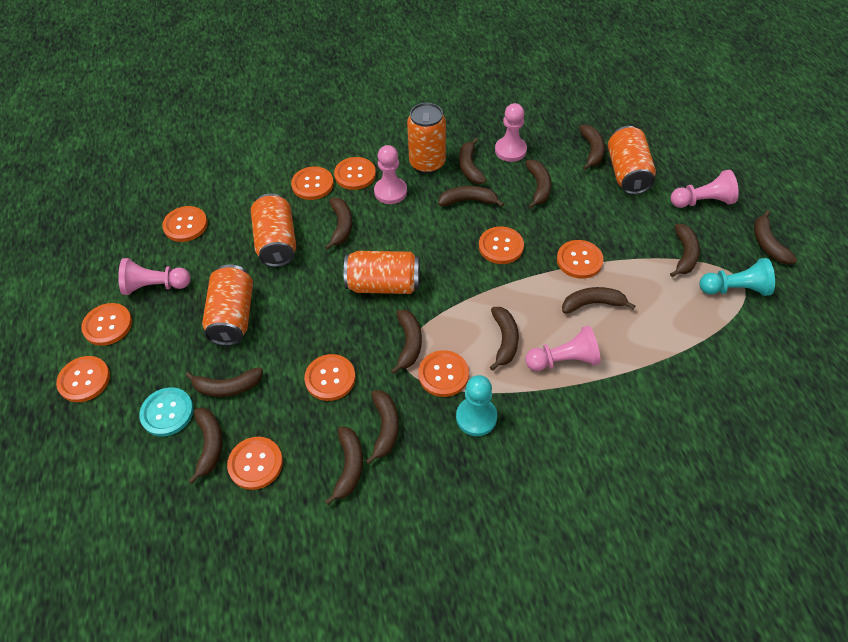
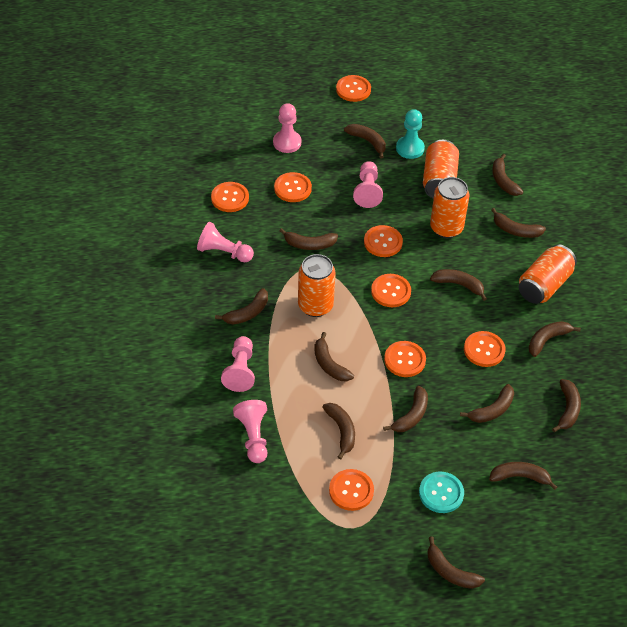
orange button: [56,356,110,402] [81,303,132,346] [162,206,208,242] [227,437,283,490] [291,167,334,200] [304,354,356,401] [334,157,376,190] [418,350,469,397] [479,226,524,264] [557,240,604,279] = 10 -> [211,182,249,212] [274,172,312,202] [329,469,374,511] [336,75,371,102] [364,225,403,257] [371,274,411,307] [384,341,426,377] [464,331,506,367] = 8
orange can: [202,264,253,346] [251,193,296,267] [344,251,420,294] [407,103,446,174] [608,126,656,195] = 5 -> [298,254,336,317] [423,140,459,199] [430,177,469,238] [519,244,577,304] = 4
turquoise pawn: [456,375,497,436] [699,258,775,296] = 2 -> [396,109,425,159] = 1

